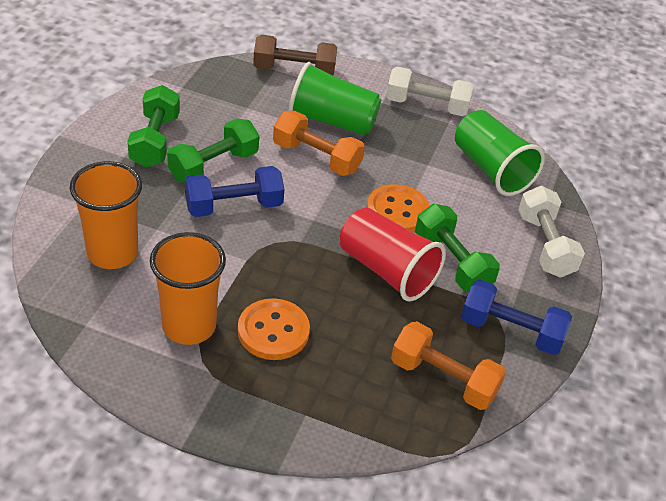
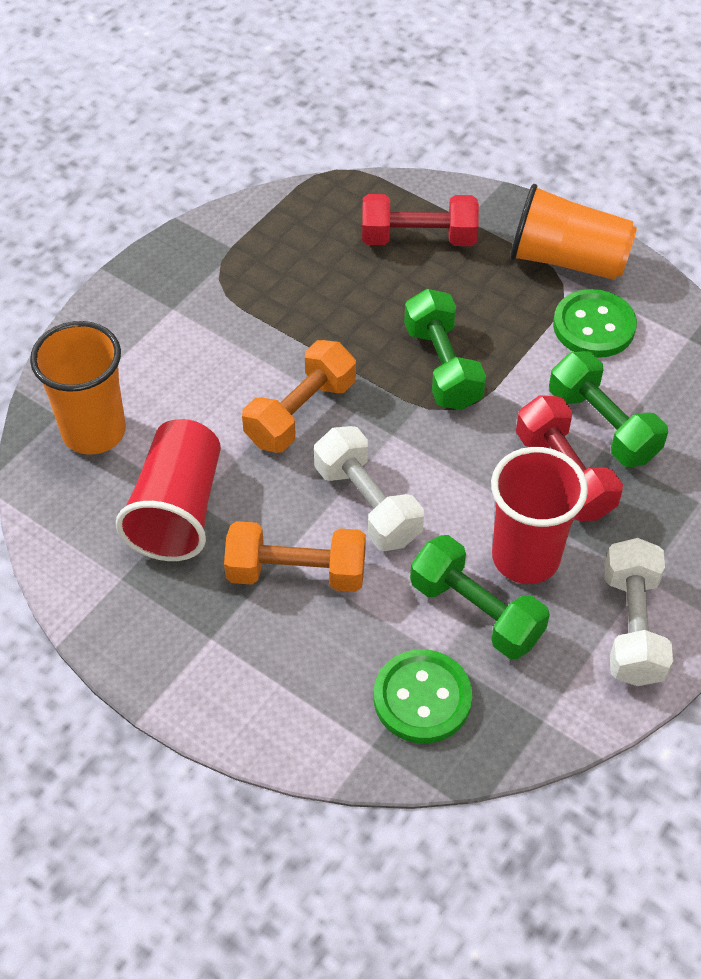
blue dumbbell: [185,166,284,217] [461,280,572,355] = 2 -> none = 0
brown dumbbell: [253,35,337,75] = 1 -> none = 0
green button: none = 0 -> [374,649,472,743] [553,289,637,358] = 2
green cup: [289,62,381,136] [455,110,545,196] = 2 -> none = 0
orange button: [238,298,310,360] [367,184,430,232] = 2 -> none = 0
red cup: [340,207,446,302] = 1 -> [116,419,221,561] [491,447,588,584] = 2
red dumbbell: none = 0 -> [362,194,479,246] [516,395,623,521] = 2

